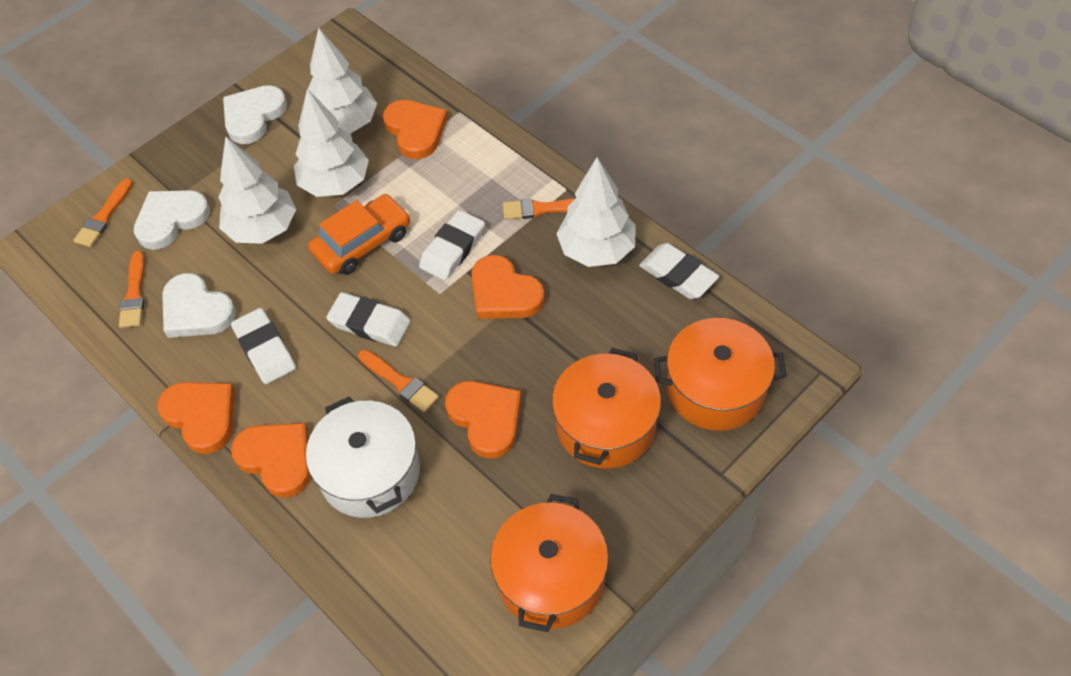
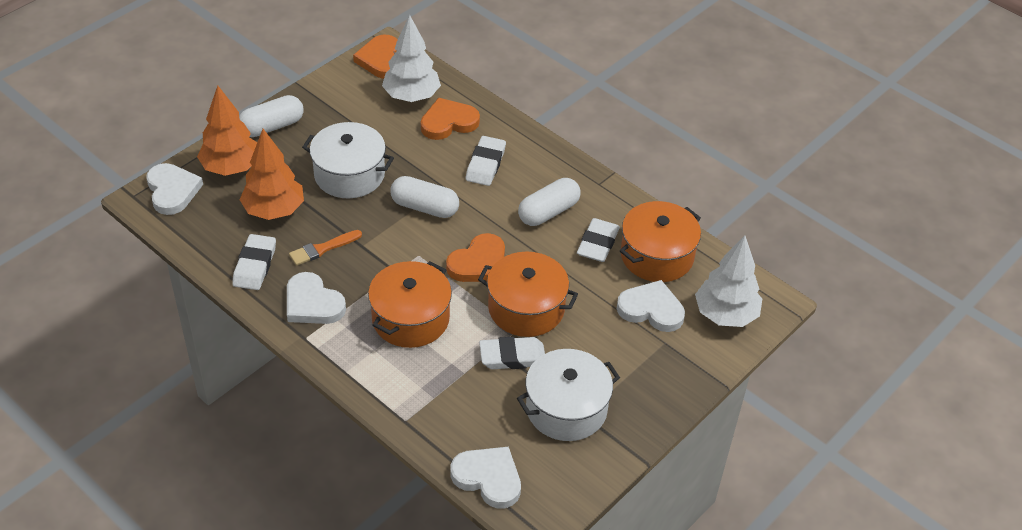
orange brush: [73,178,133,247] [119,251,145,328] [358,350,439,412] [503,198,576,220] = 4 -> [289,230,362,266] = 1
orange car: [308,194,410,275] = 1 -> none = 0
orange heart: [157,382,235,454] [231,423,311,498] [383,100,448,159] [445,381,521,459] [472,255,545,319] = 5 -> [353,34,398,79] [421,98,480,140] [446,233,505,282] = 3
orange tree: none = 0 -> [197,86,257,176] [240,129,304,220] = 2
white capsule: none = 0 -> [239,95,303,137] [390,176,459,218] [518,178,581,226] = 3
white heart: [134,190,210,250] [162,273,236,338] [223,85,287,144] = 3 -> [146,163,203,215] [287,272,346,324] [450,447,521,509] [617,280,685,332] = 4
white pot: [306,396,420,518] = 1 -> [302,122,394,198] [517,349,620,441] = 2
white tree: [218,137,296,244] [294,89,369,197] [308,27,377,134] [556,157,636,267] = 4 -> [382,15,441,102] [695,235,762,327] = 2

